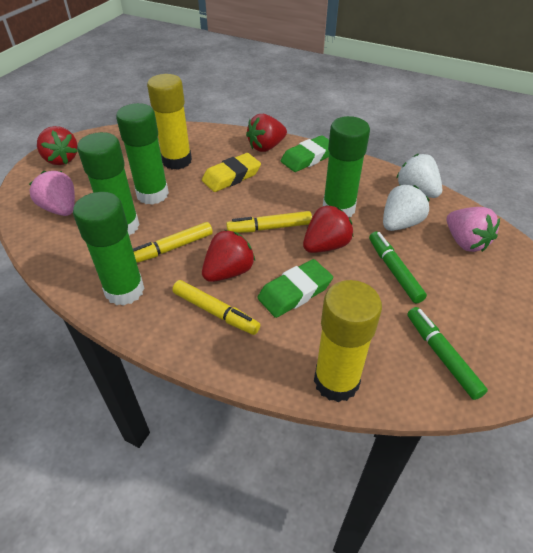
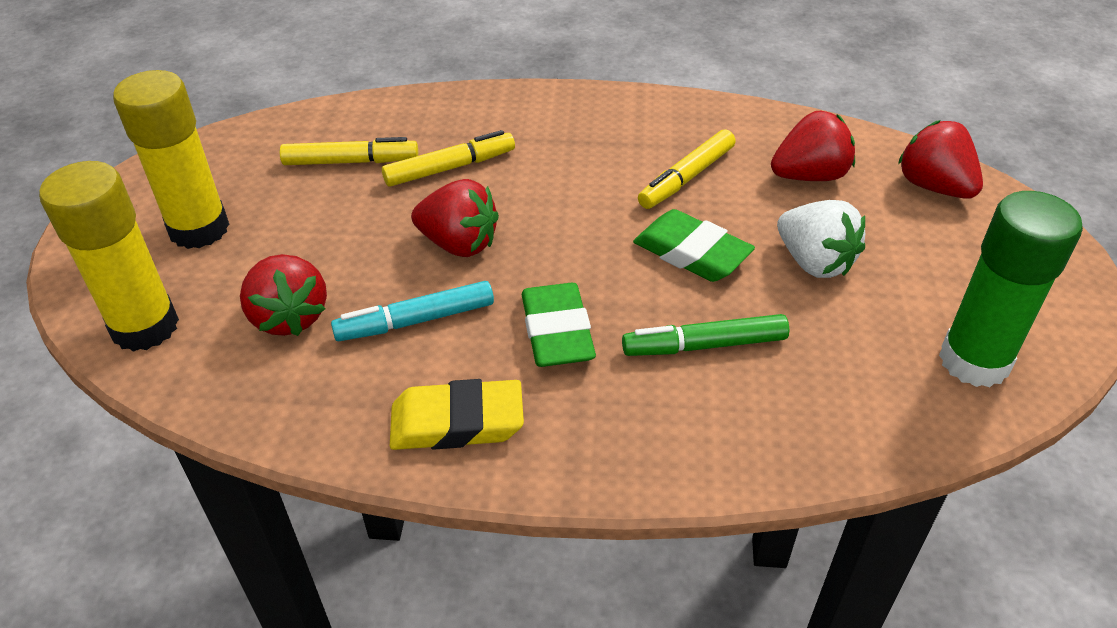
green glue stick: [73,192,145,306] [77,132,140,236] [116,103,169,205] [323,116,370,217] = 4 -> [939,191,1083,387] = 1
green marker: [369,231,427,303] [407,307,488,400] = 2 -> [622,314,789,356] = 1
pink strawberry: [29,171,75,216] [447,207,500,252] = 2 -> none = 0
turquoise marker: none = 0 -> [331,281,494,341] = 1
white strawberry: [383,185,430,231] [396,154,442,198] = 2 -> [777,200,865,278] = 1

